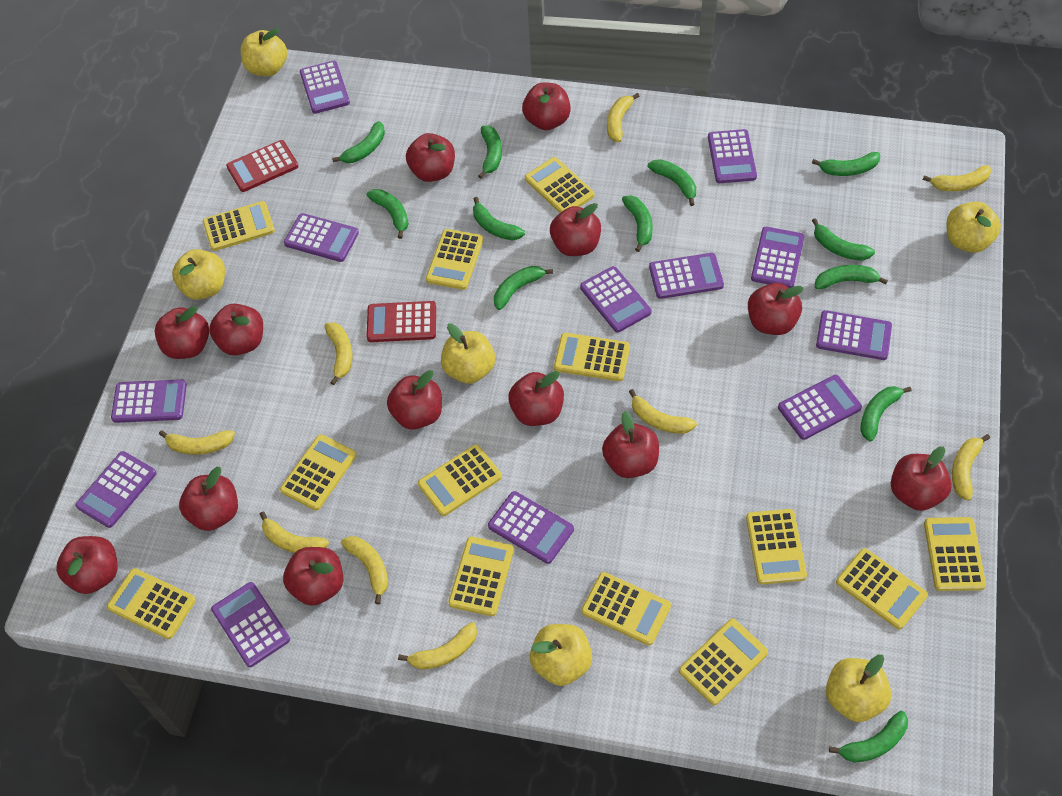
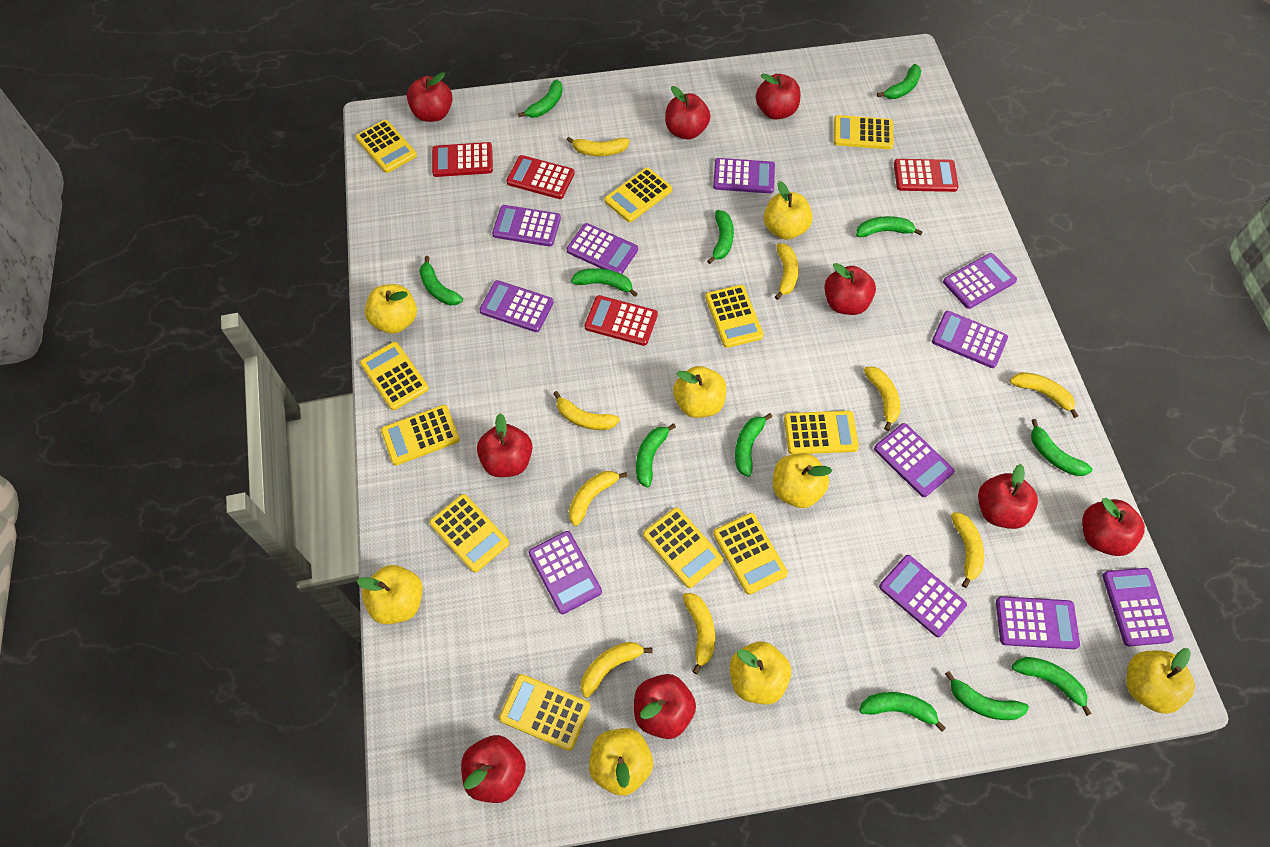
purple calculator: [75,451,156,528] [111,379,187,423] [211,582,290,667] [284,213,359,262] [300,61,350,114] [488,491,574,564] [580,266,651,332] [649,253,724,299] [708,129,757,183] [751,227,805,288] [778,375,862,440] [816,310,892,360] = 12 -> [479,280,554,332] [492,205,561,247] [529,531,602,614] [566,223,638,274] [713,158,775,193] [874,423,955,497] [879,555,967,637] [932,311,1008,368] [943,253,1017,309] [996,596,1080,649] [1102,568,1174,646] = 11
red apple: [56,536,118,594] [155,306,209,359] [179,467,238,531] [209,304,263,355] [283,547,343,606] [387,370,442,430] [406,133,455,182] [508,371,564,426] [522,83,571,130] [550,203,601,256] [602,411,659,478] [748,283,804,335] [891,446,952,511] = 13 -> [407,72,453,122] [461,735,526,803] [477,413,532,477] [634,674,696,739] [665,86,710,140] [756,74,800,120] [824,263,876,315] [978,464,1038,529] [1082,498,1145,556] = 9
red calculator: [226,140,299,192] [367,301,436,342] = 2 -> [432,142,493,177] [506,155,575,199] [584,295,658,346] [894,159,959,192] = 4
yellow apple: [172,249,225,300] [240,28,287,76] [441,324,495,384] [530,624,592,686] [826,655,891,722] [947,202,1001,253] = 6 -> [357,565,423,624] [365,284,417,334] [589,728,653,796] [673,366,726,418] [730,641,791,704] [764,181,813,240] [773,453,832,508] [1126,648,1195,714] = 8
yellow calculator: [107,568,196,639] [203,201,275,251] [280,435,357,511] [418,444,502,516] [426,229,483,290] [448,536,514,616] [525,157,594,213] [554,333,630,381] [581,572,671,645] [679,619,768,705] [746,509,807,584] [836,548,928,630] [924,517,986,591] = 13 -> [356,120,417,173] [360,342,429,410] [381,405,460,465] [430,494,509,573] [499,674,590,751] [605,168,672,222] [643,507,723,588] [705,285,764,348] [713,513,788,595] [784,411,859,454] [834,115,894,149] = 11

